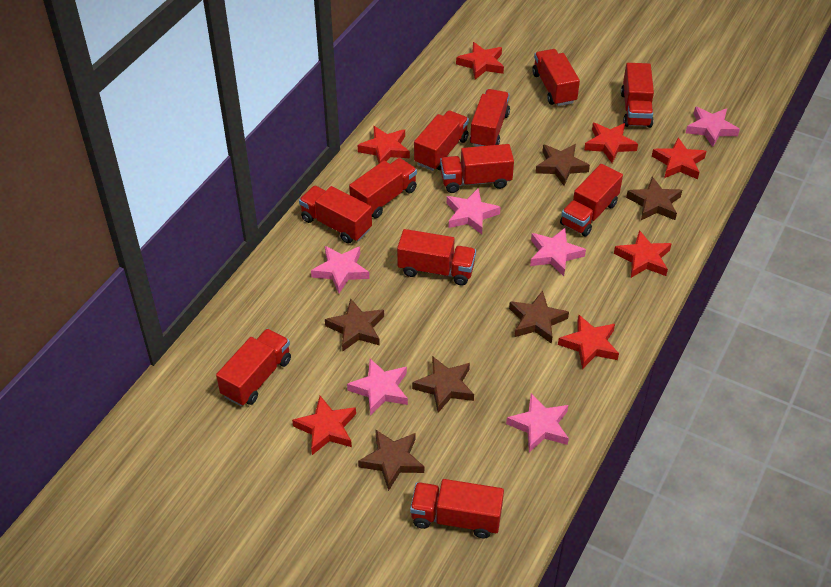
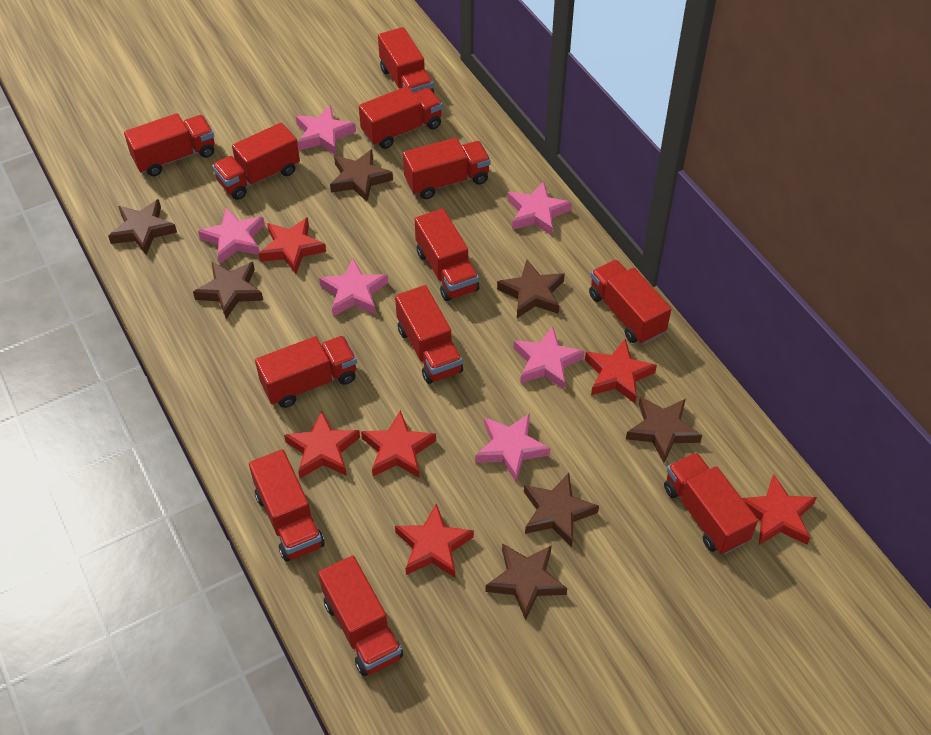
brown star: [325,299,384,352] [358,429,424,491] [412,356,474,413] [509,291,569,344] [535,144,590,186] [626,177,682,220] = 6 -> [108,199,177,255] [193,261,263,319] [330,149,393,202] [486,543,567,620] [497,260,565,318] [524,473,599,547] [626,396,702,463] = 7
red star: [292,396,356,455] [358,126,410,163] [456,42,504,79] [558,315,619,369] [584,123,638,163] [614,230,671,278] [652,138,706,179] = 7 -> [258,217,326,274] [284,410,360,478] [361,410,436,478] [395,503,474,578] [585,339,657,403] [742,474,817,545] = 6
red truck: [216,329,291,406] [299,186,372,244] [349,158,417,218] [397,229,476,285] [410,479,504,539] [414,111,469,171] [440,144,514,193] [470,89,510,147] [532,49,580,106] [560,164,623,237] [621,63,654,128] = 11 -> [124,113,215,176] [212,123,300,200] [249,449,325,562] [255,336,357,408] [318,555,403,676] [359,86,443,149] [378,27,434,93] [395,285,463,384] [403,138,491,199] [415,208,479,301] [589,260,671,344] [664,452,758,555] = 12

